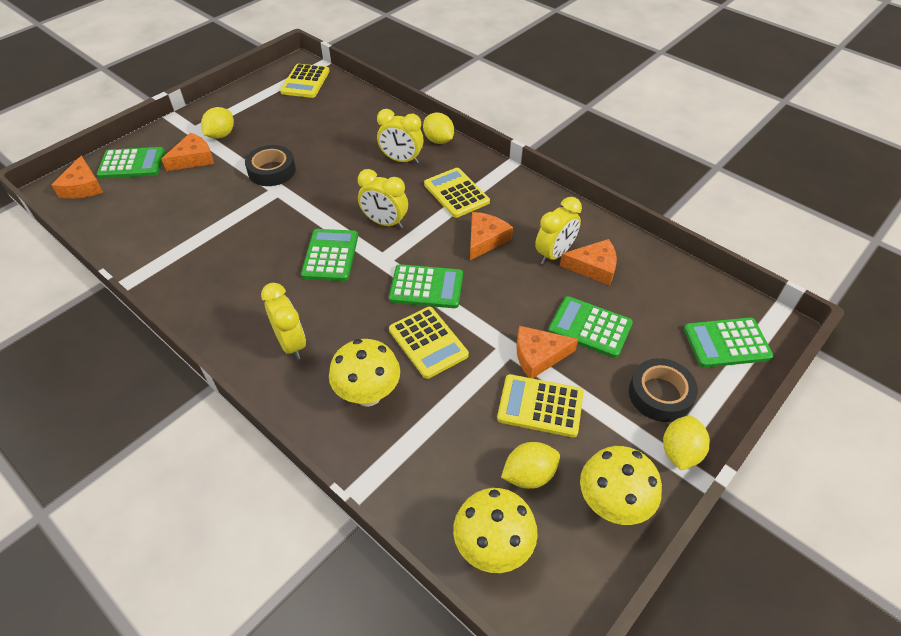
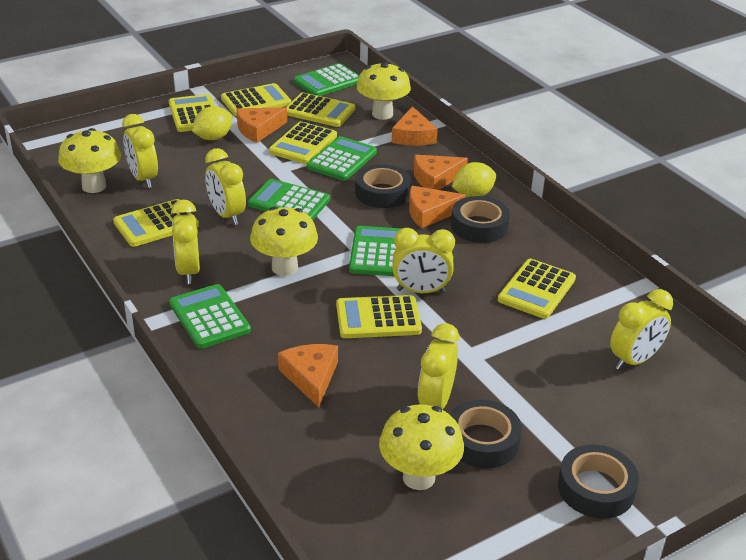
black tape: [245,145,296,186] [629,358,698,422] = 2 -> [355,164,411,208] [450,399,522,468] [451,196,510,243] [558,445,639,519] = 4
yellow calculator: [280,64,330,98] [389,307,469,379] [424,168,490,218] [497,374,584,437] = 4 -> [113,199,199,247] [169,94,215,132] [221,83,291,116] [269,121,337,164] [286,92,355,127] [336,295,422,338] [498,259,576,319] = 7
yellow clock: [261,283,306,360] [358,169,408,229] [377,109,424,164] [535,197,582,265] = 4 -> [122,114,158,188] [171,200,200,284] [205,148,246,225] [392,228,455,293] [418,323,459,409] [610,289,673,370] = 6
yellow lemon: [201,107,234,139] [423,113,454,144] [501,442,560,489] [663,416,710,470] = 4 -> [192,106,232,140] [452,162,496,197] = 2
yellow mushroom: [329,339,400,407] [453,488,538,573] [580,446,662,525] = 3 -> [58,128,121,193] [250,207,318,276] [357,62,411,120] [379,404,464,490] = 4

